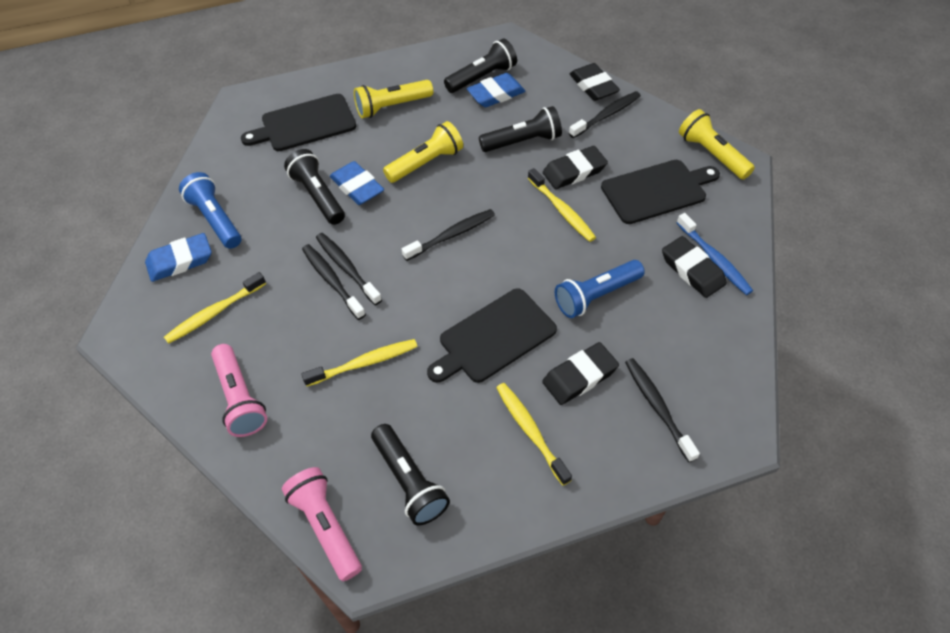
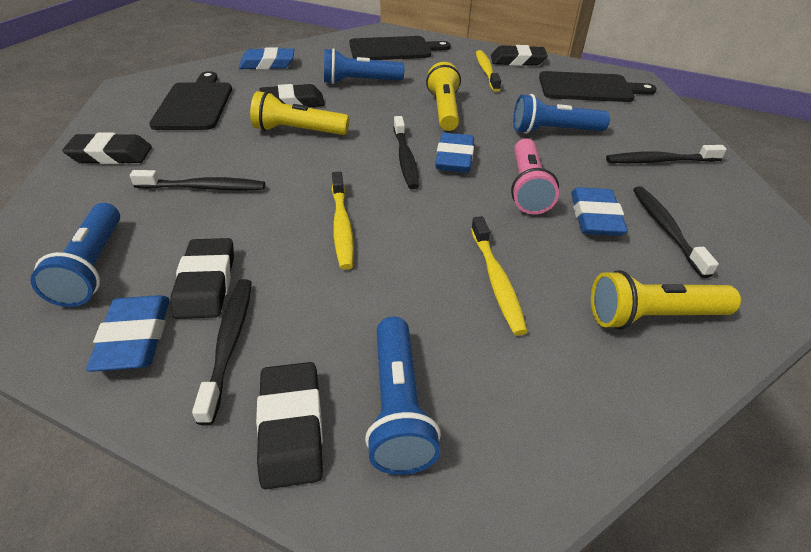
black eraser: [542,342,619,405] [543,146,608,189] [569,63,620,101] [662,236,727,298] = 4 -> [62,133,152,164] [170,238,234,319] [256,362,323,489] [259,84,325,107] [491,45,548,66] = 5
black flashlight: [284,149,345,225] [371,424,450,526] [444,39,517,93] [479,106,562,152] = 4 -> none = 0
blue eraser: [145,233,212,282] [330,161,384,205] [467,73,526,107] = 3 -> [86,295,170,372] [239,47,294,70] [435,133,474,173] [571,187,628,236] = 4
blue flashlight: [179,172,241,249] [555,260,645,318] = 2 -> [30,203,120,307] [324,48,404,84] [365,316,441,475] [513,94,610,134] = 4
blue toothbrush: [677,213,753,295] = 1 -> none = 0
pink flashlight: [211,344,267,437] [282,467,362,581] = 2 -> [511,139,559,214] = 1
yellow toothbrush: [164,272,266,344] [301,339,417,387] [496,383,572,486] [528,168,596,242] = 4 -> [332,172,354,270] [471,216,528,336] [476,50,501,92] = 3

